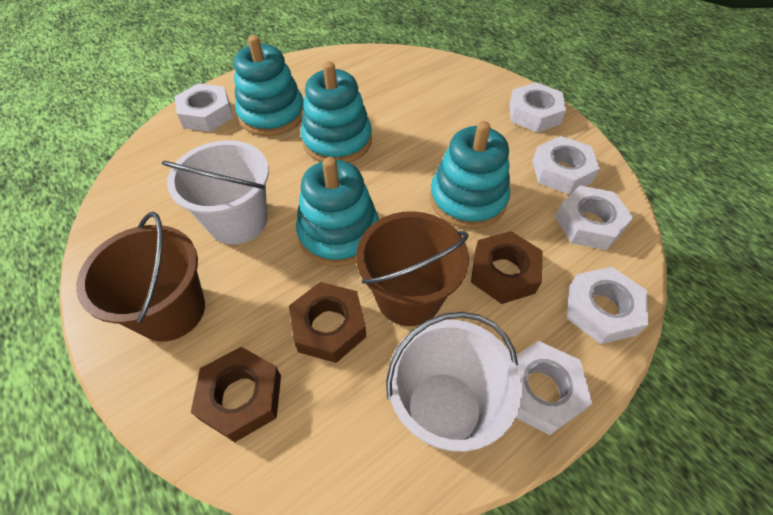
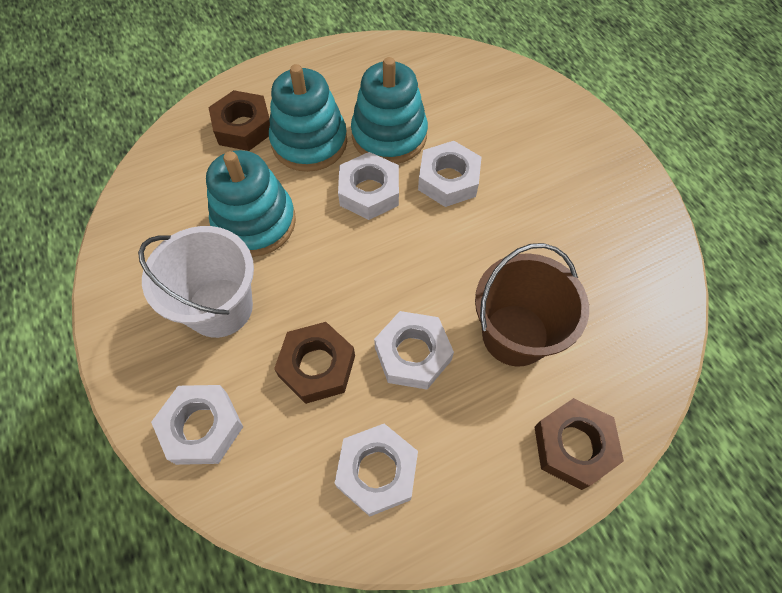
brown bucket: [76,212,205,341] [356,211,469,326] = 2 -> [475,243,589,366] = 1
turquoise stacking toy: [234,35,304,136] [296,157,379,267] [301,61,372,163] [430,121,510,229] = 4 -> [206,150,296,257] [269,64,347,172] [351,57,428,164] = 3
white bucket: [162,140,269,244] [386,312,522,452] = 2 -> [138,226,254,338] = 1
white nut: [175,83,233,132] [509,82,566,133] [516,341,593,435] [532,136,600,194] [555,186,633,250] [567,267,648,344] = 6 -> [151,385,243,465] [334,424,418,516] [338,152,399,220] [374,311,454,390] [418,141,481,207] = 5

